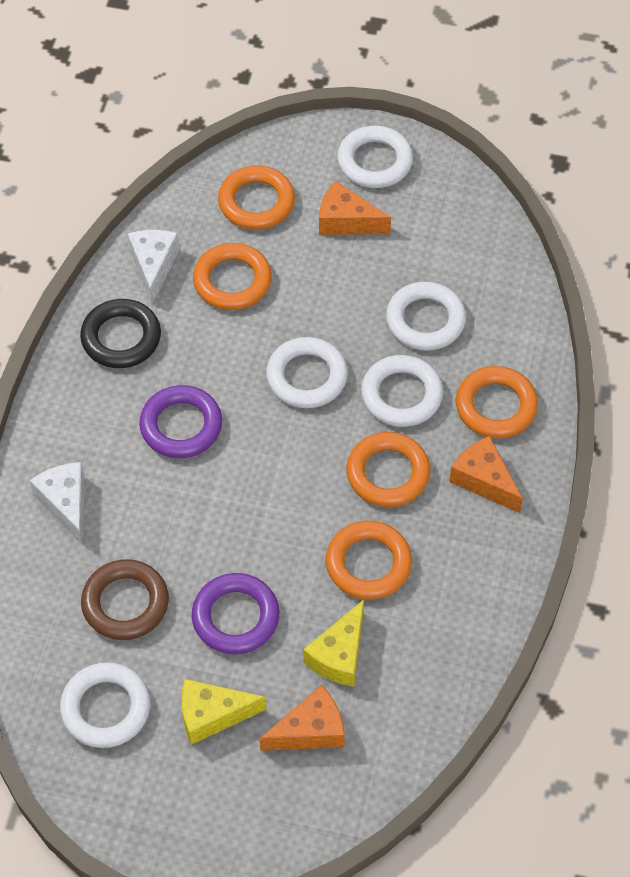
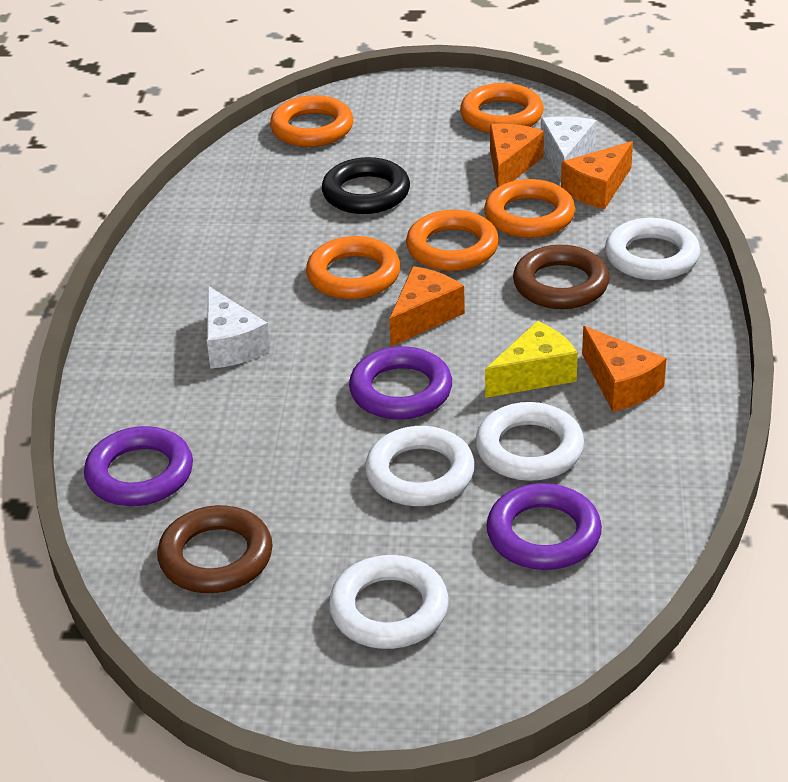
brown ring: [81,559,169,640] = 1 -> [157,505,273,593] [513,245,610,309] = 2
orange cheese: [260,685,345,751] [319,181,391,235] [449,436,523,513] = 3 -> [389,266,465,347] [490,124,544,188] [561,141,633,209] [582,326,666,412] = 4
purple ring: [139,385,222,458] [192,573,280,654] = 2 -> [84,426,193,506] [349,346,452,420] [486,483,602,570] = 3
white ring: [60,662,150,748] [266,337,348,408] [337,126,413,188] [361,355,443,427] [386,281,466,351] = 5 -> [329,555,449,649] [365,426,475,506] [475,402,584,481] [605,218,700,280] = 4
yellow cheese: [181,679,266,745] [303,600,364,687] = 2 -> [485,321,578,398] = 1

